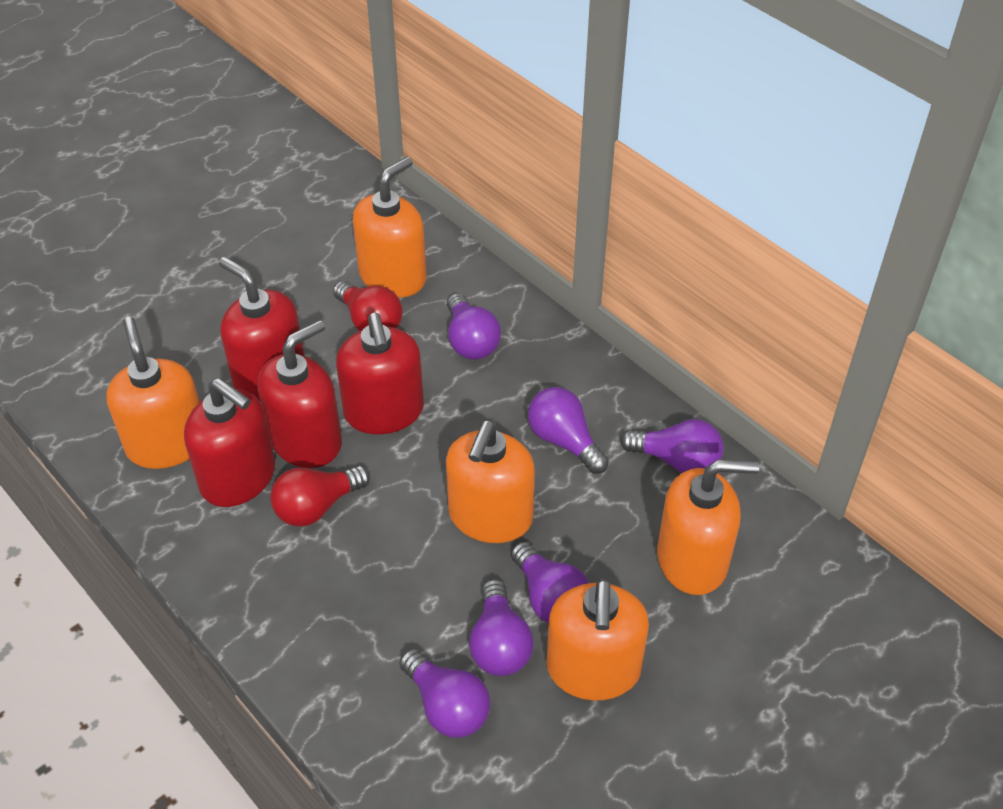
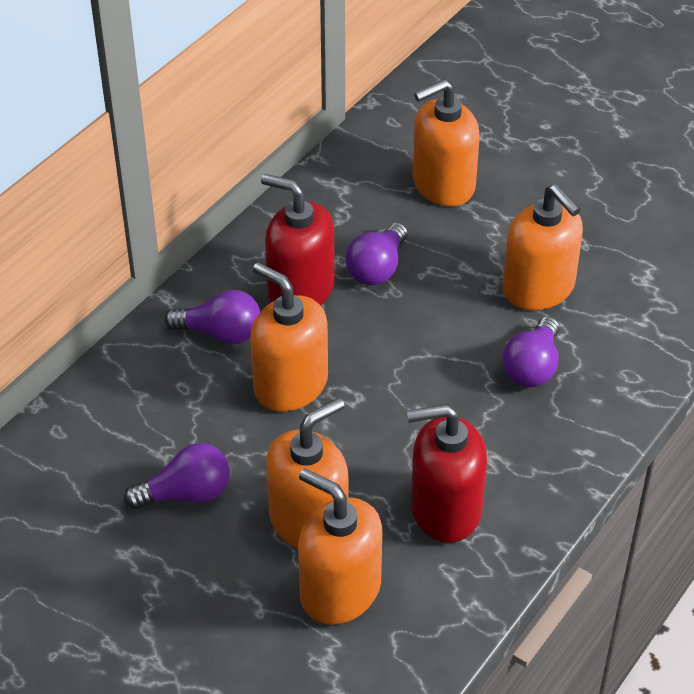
purple light bulb: [399,649,490,738] [447,293,501,360] [469,579,534,676] [511,542,589,624] [528,387,609,474] [621,419,724,473] = 6 -> [124,443,230,509] [165,290,260,344] [345,223,408,285] [502,316,559,387] = 4
red light bulb: [270,466,370,526] [333,281,403,331] = 2 -> none = 0
red soap dispenser: [184,378,275,507] [219,257,305,401] [258,320,342,468] [336,313,424,434] = 4 -> [261,174,335,305] [407,404,487,543] = 2

